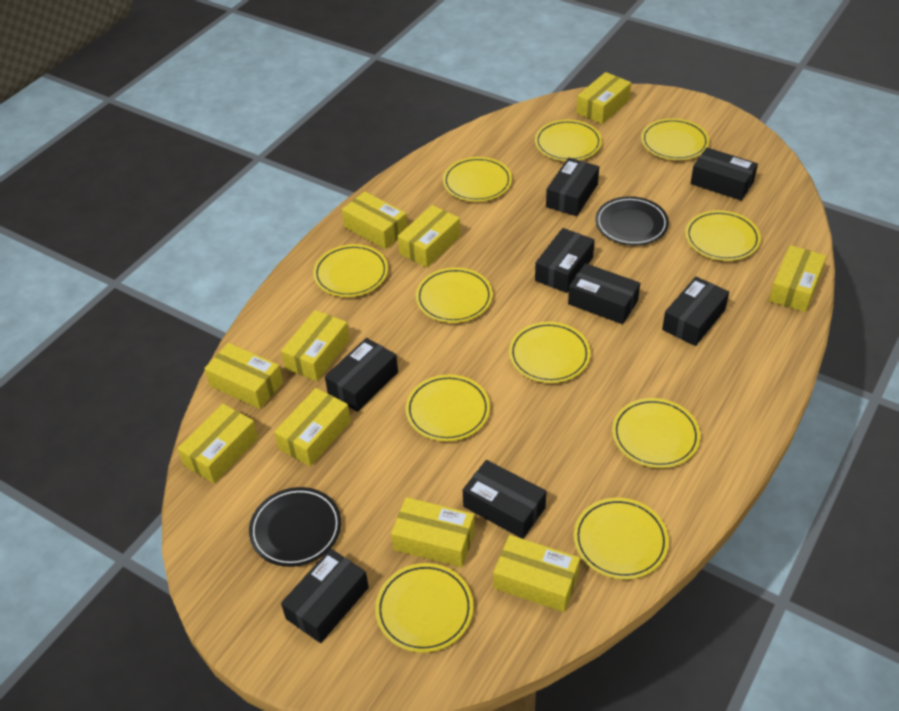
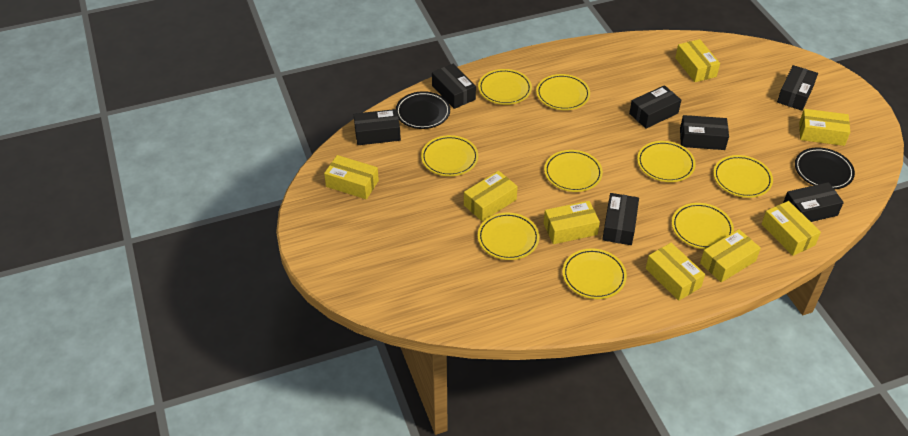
black box: [281,549,369,643] [325,338,398,412] [463,460,546,539] [535,228,595,293] [546,158,599,216] [568,263,640,324] [662,277,729,346] [690,147,758,201] = 8 -> [354,109,401,145] [432,64,476,109] [602,193,639,245] [629,85,681,128] [680,115,729,150] [777,65,818,111] [783,182,844,222] = 7
yellow box: [177,404,258,483] [204,343,283,409] [274,388,351,467] [281,310,350,381] [342,191,408,249] [391,497,475,567] [398,205,461,268] [493,535,580,612] [576,72,631,124] [769,245,827,312] = 10 -> [324,155,379,199] [464,171,518,221] [544,201,600,244] [646,243,705,301] [675,39,720,82] [700,229,761,282] [762,201,821,256] [799,109,850,146] = 8
yellow plate: [313,244,388,297] [375,563,473,653] [406,374,490,441] [416,267,493,323] [443,157,512,202] [509,322,591,383] [535,120,602,161] [574,498,669,580] [612,398,701,468] [641,118,709,160] [685,210,761,261] = 11 -> [421,135,478,176] [478,69,532,105] [478,213,539,260] [536,74,590,110] [544,150,603,192] [562,248,627,299] [637,141,696,182] [672,203,734,249] [713,155,773,198] = 9

